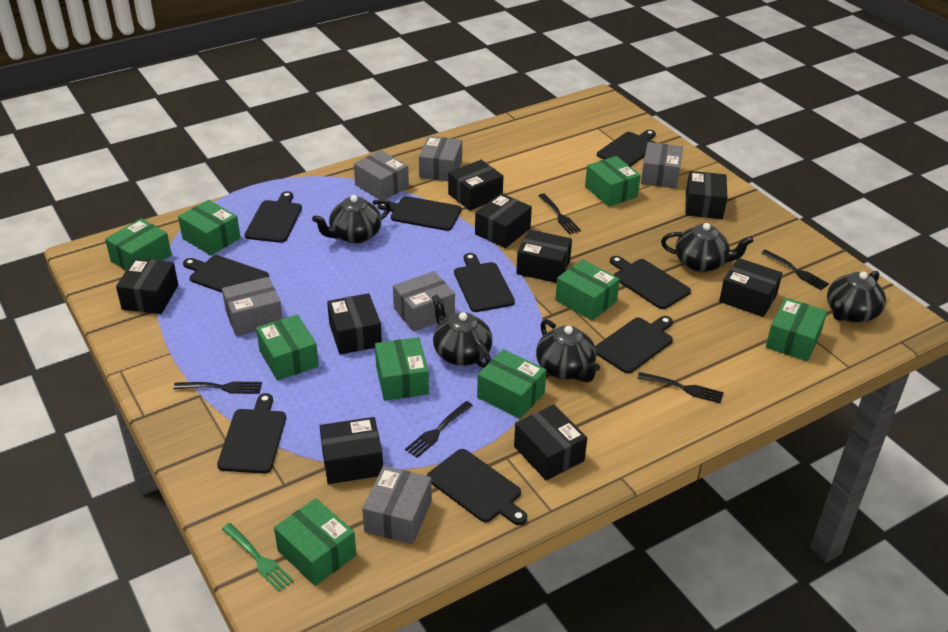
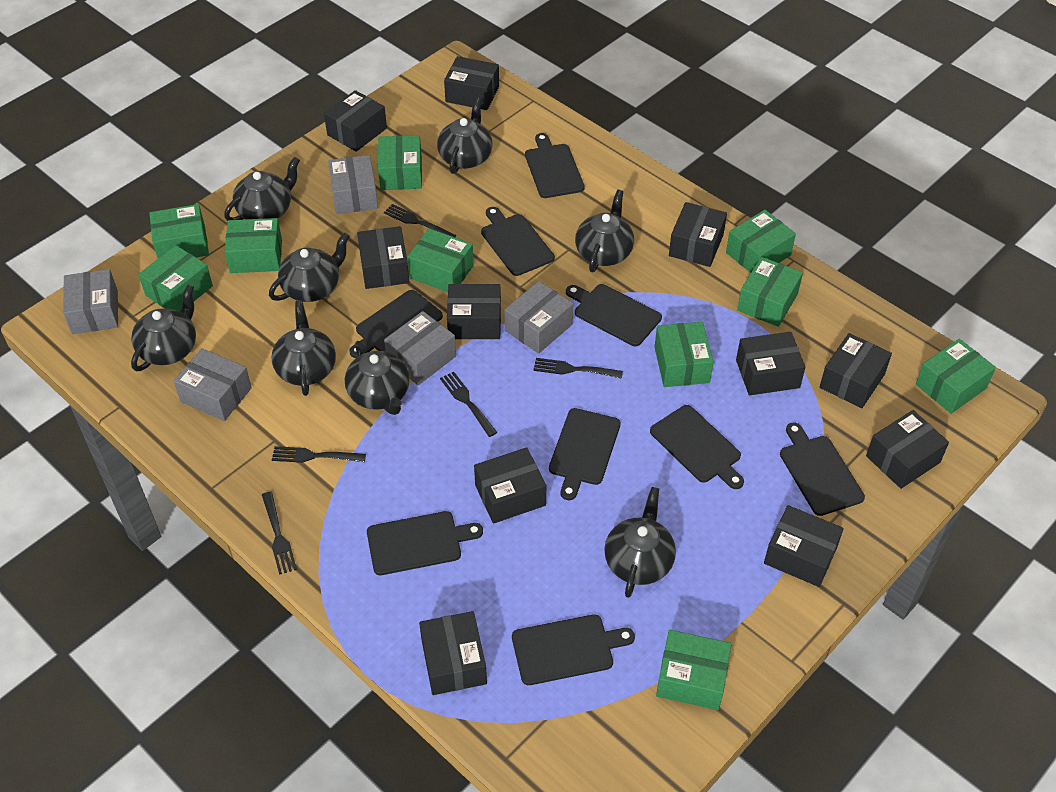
black box: [116,258,178,314] [320,417,383,484] [327,293,382,355] [448,160,503,211] [475,193,532,248] [514,404,587,480] [516,230,572,283] [686,171,727,219] [719,258,782,317] = 9 -> [324,90,387,152] [357,226,409,289] [419,611,487,695] [444,56,499,110] [447,284,501,339] [474,447,546,524] [669,202,727,267] [736,332,805,395] [764,505,844,587] [820,333,892,408] [866,410,949,489] = 11
black teapot: [312,195,391,244] [432,294,493,368] [536,319,600,383] [661,223,754,272] [827,271,886,323] = 5 -> [131,285,196,371] [224,157,300,221] [269,232,350,302] [271,300,336,396] [345,341,410,415] [437,97,493,174] [575,190,634,272] [604,487,676,598] = 8
green box: [105,218,172,270] [178,200,241,256] [256,314,319,381] [274,498,356,586] [375,337,429,401] [477,349,546,419] [555,259,620,320] [585,156,641,207] [766,298,827,362] = 9 -> [138,245,213,311] [149,204,209,258] [225,218,282,273] [378,135,422,190] [407,228,474,292] [654,322,714,387] [656,630,731,710] [726,210,796,273] [737,257,803,327] [916,339,996,414] = 10
green fork: [222,523,294,592] = 1 -> none = 0
grey box: [222,277,283,336] [354,150,409,200] [362,466,432,544] [393,271,455,332] [419,136,462,181] [641,142,683,189] = 6 -> [63,269,118,334] [174,348,252,421] [328,155,378,214] [384,311,456,385] [504,281,573,354] = 5

